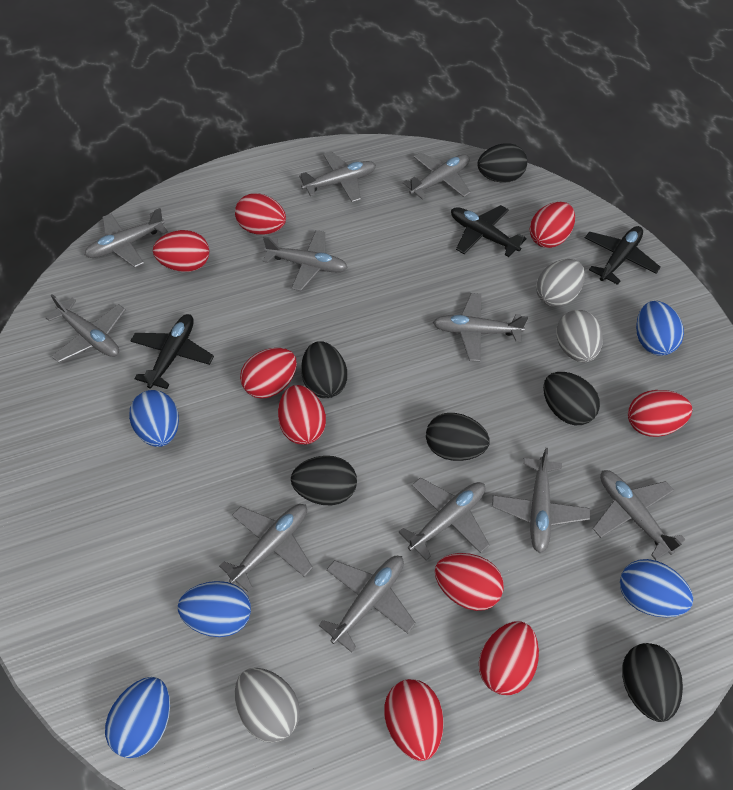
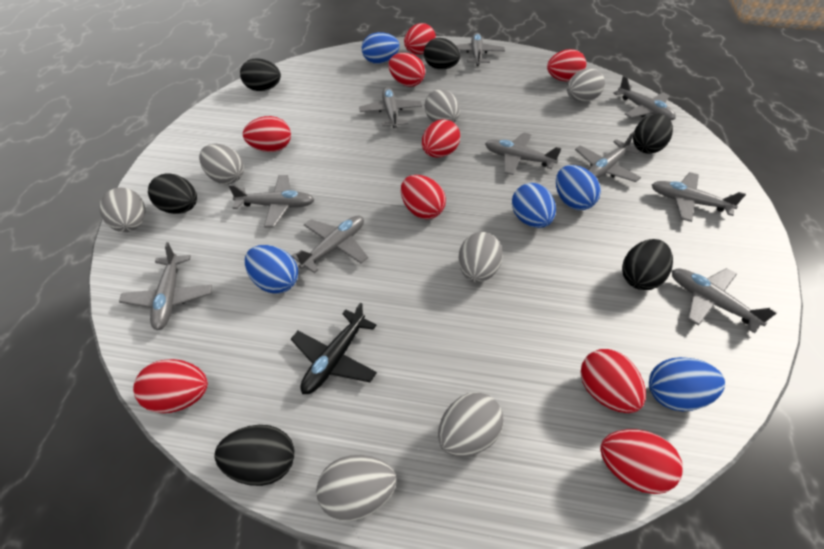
black plane: [130,314,214,389] [451,205,527,257] [585,226,661,285] = 3 -> [291,302,377,394] = 1
grey egg: [235,668,300,743] [536,259,585,307] [556,310,603,363] = 3 -> [99,187,146,232] [199,144,244,184] [316,455,396,521] [425,89,460,122] [438,392,504,457] [458,232,503,282] [567,68,605,102] = 7
grey plane: [46,294,126,363] [85,208,168,268] [219,504,313,592] [263,230,348,291] [299,151,376,203] [319,556,416,652] [399,477,489,561] [402,152,471,200] [433,293,528,362] [492,448,590,553] [593,470,686,560] = 11 -> [119,242,212,330] [229,175,314,228] [291,216,368,273] [359,87,422,128] [456,33,505,66] [485,132,561,175] [575,132,641,182] [613,76,676,120] [652,172,746,222] [672,268,777,333] = 10

